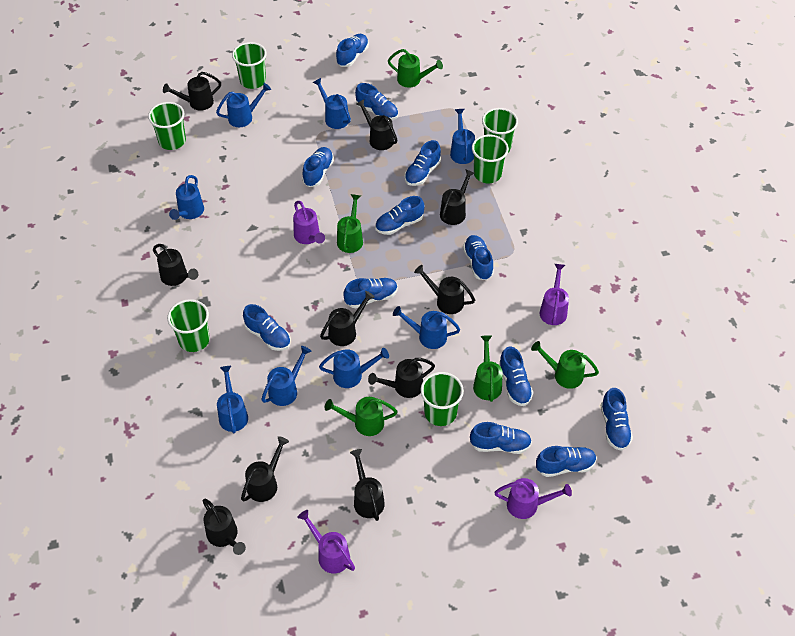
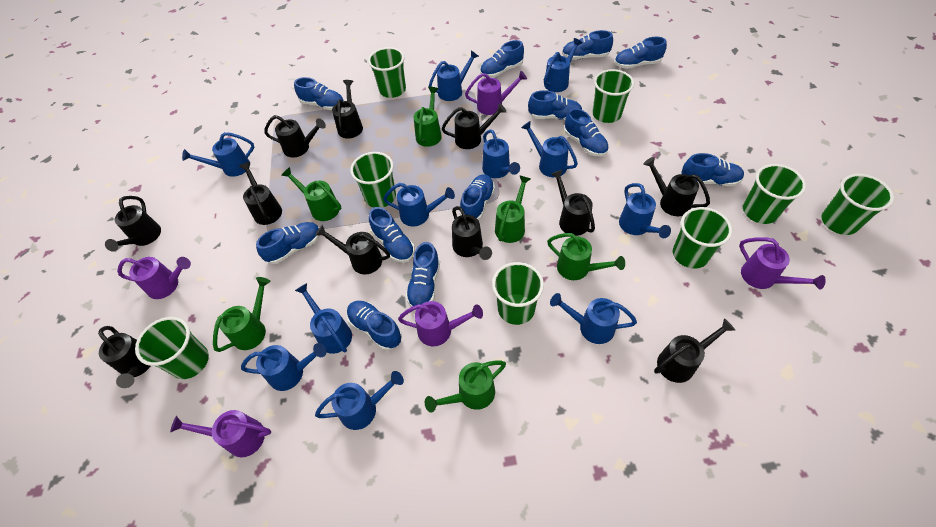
black watering can: [153,244,198,286] [163,72,221,111] [203,498,246,555] [241,436,289,502] [320,291,375,346] [350,449,385,521] [357,99,397,150] [368,358,435,398] [414,265,475,314] [440,169,474,225] = 10 -> [98,326,150,388] [105,196,161,252] [239,162,282,225] [264,115,326,157] [315,225,390,275] [332,80,363,139] [442,103,506,149] [452,206,492,260] [551,170,595,236] [643,157,710,216] [654,318,736,383] = 11
blue watering can: [169,175,204,220] [216,83,271,127] [217,366,248,433] [261,346,311,406] [313,78,351,129] [319,348,389,388] [393,306,460,349] [450,109,475,164] = 8 -> [182,132,254,177] [241,343,326,391] [295,283,352,354] [315,371,404,430] [383,183,455,226] [429,50,479,101] [482,129,520,178] [521,121,578,177] [544,38,583,92] [550,293,637,344] [619,183,671,238] = 11
green cup: [148,102,186,150] [167,299,210,352] [232,42,267,89] [420,372,464,426] [472,135,509,183] [482,108,518,152] = 6 -> [135,317,209,379] [350,152,396,208] [368,47,406,98] [492,262,544,325] [592,69,634,123] [673,207,732,269] [743,164,806,224] [821,174,894,235] = 8
green watering can: [325,397,398,436] [337,194,363,253] [388,49,443,87] [473,335,503,402] [531,341,599,389] = 5 -> [213,277,270,352] [281,167,341,221] [414,87,442,147] [425,361,506,413] [495,175,531,243] [547,233,625,280] = 6
purple watering can: [293,201,325,244] [297,510,355,573] [494,478,572,519] [540,264,569,325] = 4 -> [117,257,191,299] [170,410,271,457] [398,301,483,346] [465,71,527,115] [739,237,826,290] = 5

